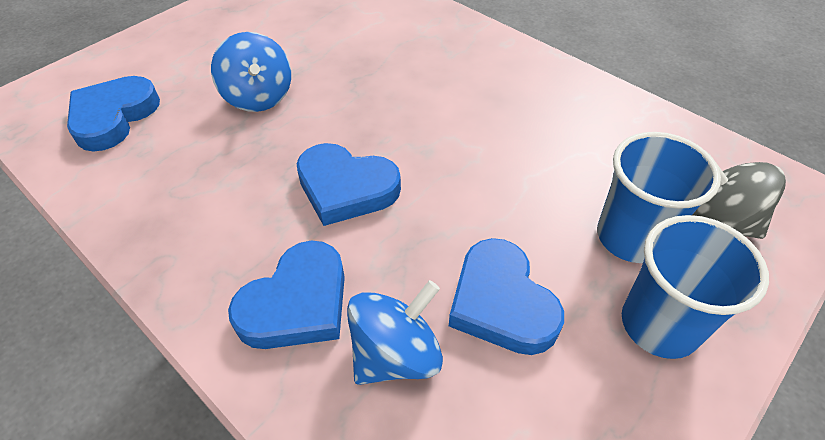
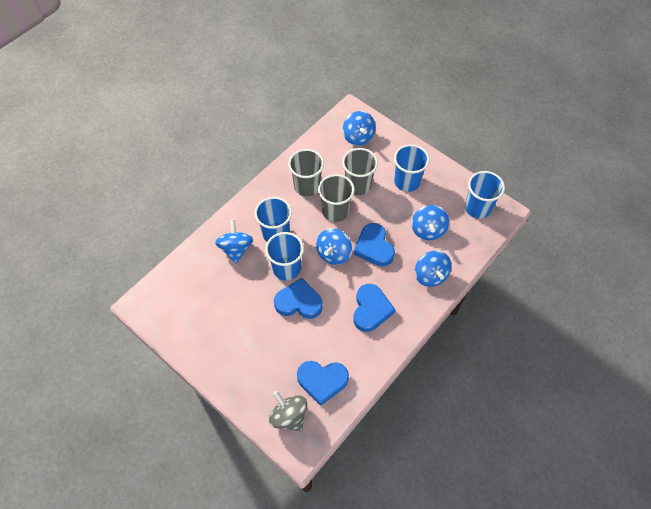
blue cup: [597,132,721,263] [622,215,769,359] = 2 -> [255,197,292,242] [265,232,304,281] [394,144,430,192] [465,171,505,219] = 4
blue spinning top: [211,32,291,112] [347,280,443,385] = 2 -> [215,220,253,264] [316,228,352,265] [343,111,376,146] [412,205,449,240] [415,251,451,287] = 5
grey cup: none = 0 -> [288,149,324,196] [318,174,355,222] [342,148,378,195] = 3

